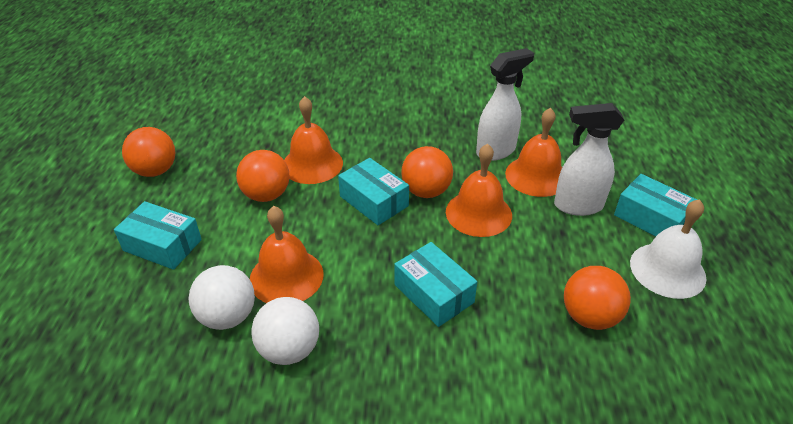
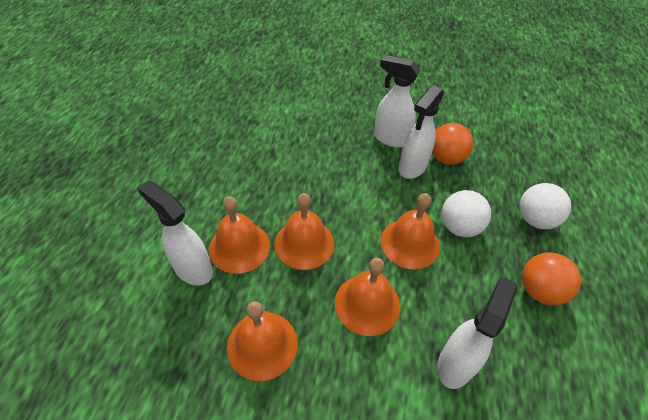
orange ball: [122,127,175,177] [236,150,289,202] [401,146,453,198] [564,266,631,330] = 4 -> [432,123,473,165] [522,252,581,305] = 2
orange bell: [250,206,323,303] [284,96,343,184] [446,143,512,237] [505,107,562,197] = 4 -> [209,196,270,274] [227,301,298,381] [274,193,334,270] [335,258,400,336] [381,193,440,269] = 5
turquoise box: [114,201,202,270] [338,158,409,225] [394,242,477,327] [614,174,697,236] = 4 -> none = 0
white bell: [630,199,706,299] = 1 -> none = 0
white spray bottle: [476,48,534,161] [554,103,624,216] = 2 -> [137,180,213,286] [374,55,421,148] [399,85,444,179] [437,276,517,389] = 4

